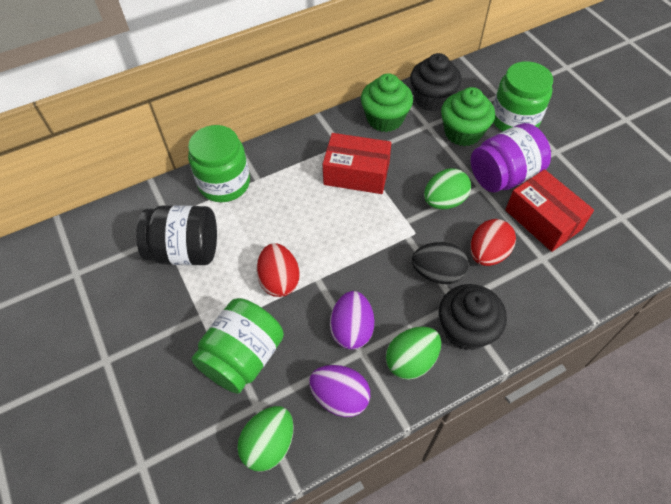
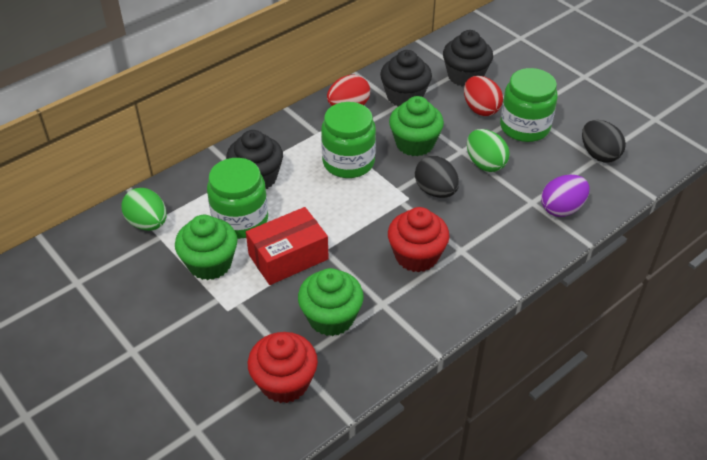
black cupcake: [410,53,462,111] [439,284,507,351] = 2 -> [226,130,283,189] [380,50,432,106] [443,30,493,86] = 3
black egg: [412,242,469,284] = 1 -> [415,156,459,198] [582,120,626,163] = 2
black jar: [136,205,217,265] = 1 -> none = 0
green cupcake: [361,73,413,132] [441,87,495,146] = 2 -> [175,215,237,280] [298,268,364,336] [389,96,444,156] = 3
green egg: [237,406,294,472] [386,327,441,380] [424,168,471,209] = 3 -> [121,188,166,231] [467,129,510,172] = 2
purple egg: [309,365,370,417] [330,291,374,350] = 2 -> [541,175,590,217] = 1
purple jar: [471,123,551,192] = 1 -> none = 0
red box: [323,133,391,194] [505,169,594,252] = 2 -> [246,207,329,285] = 1
red cupcake: none = 0 -> [248,332,318,403] [388,207,450,272] = 2

